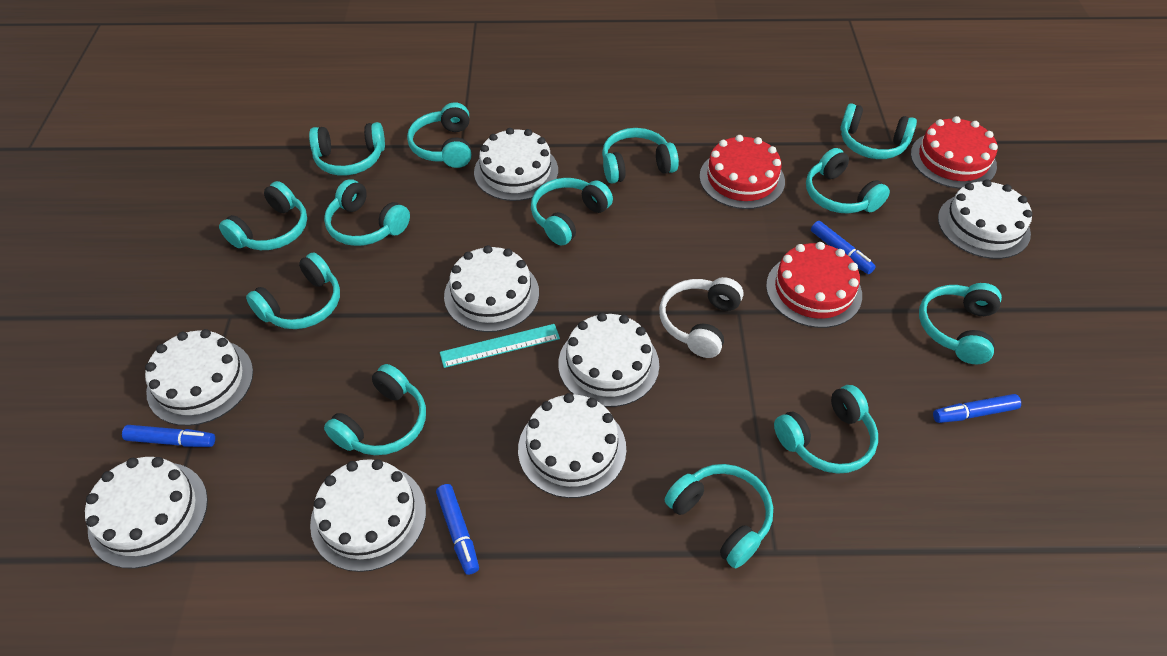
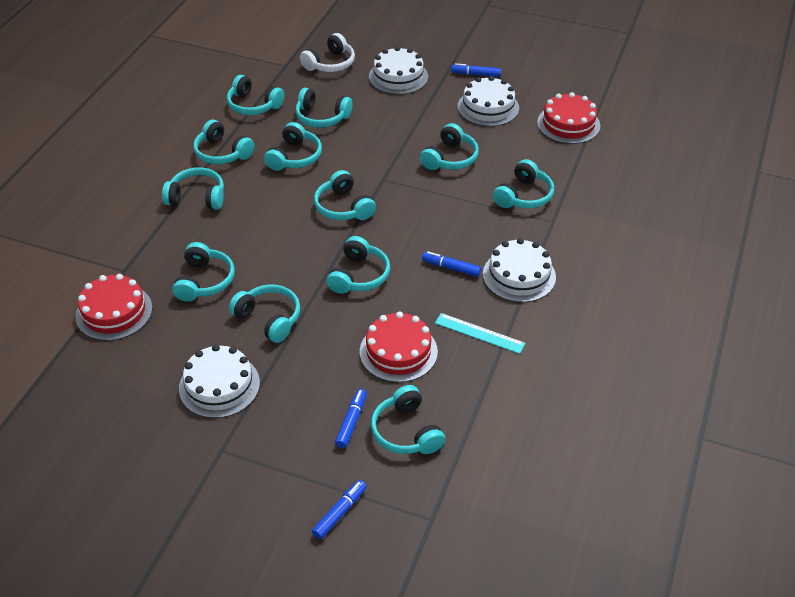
turquoise headphones: [219,181,307,250] [246,253,340,329] [309,122,385,176] [324,180,410,246] [324,364,426,455] [407,102,471,168] [531,178,613,245] [602,128,679,184] [665,464,773,569] [774,385,878,474] [806,148,890,214] [840,103,917,159] [919,283,1002,364] = 13 -> [162,168,224,210] [172,242,235,302] [193,120,255,164] [227,75,285,115] [229,284,300,343] [264,122,322,171] [296,88,353,128] [314,170,376,220] [327,236,390,294] [371,385,445,454] [420,123,479,170] [493,159,554,209] = 12
white cake: [85,457,208,569] [145,329,253,426] [310,459,426,572] [444,245,539,332] [474,128,558,201] [518,393,626,498] [558,313,659,407] [938,179,1033,259] = 8 -> [179,344,260,418] [369,46,428,95] [458,76,519,127] [483,238,556,302] = 4

